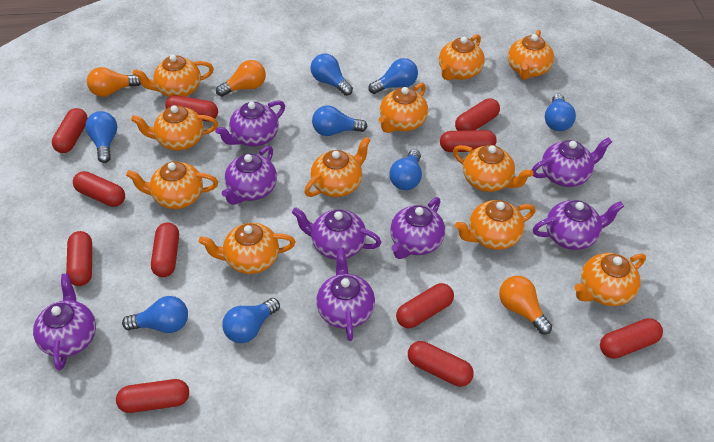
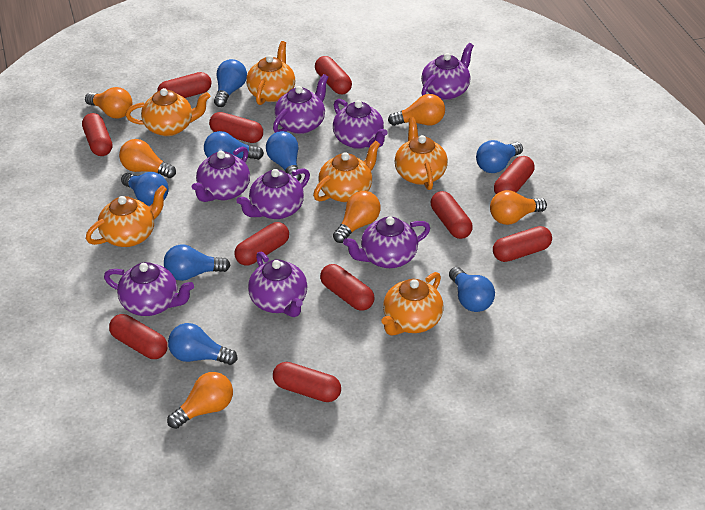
orange light bulb: [87,67,141,97] [216,60,266,97] [499,276,552,334] = 3 -> [85,87,132,118] [119,139,176,178] [167,372,233,429] [333,191,380,243] [388,94,445,126] [490,190,547,225] = 6
orange teapot: [126,161,218,209] [131,105,218,150] [133,55,214,97] [199,223,296,274] [304,137,371,197] [379,83,428,133] [439,34,485,80] [453,145,533,192] [455,200,536,250] [508,30,554,80] [575,253,646,306] = 11 -> [86,185,167,247] [126,88,210,136] [246,41,295,105] [313,141,380,202] [381,272,443,336] [395,117,448,190] = 6

